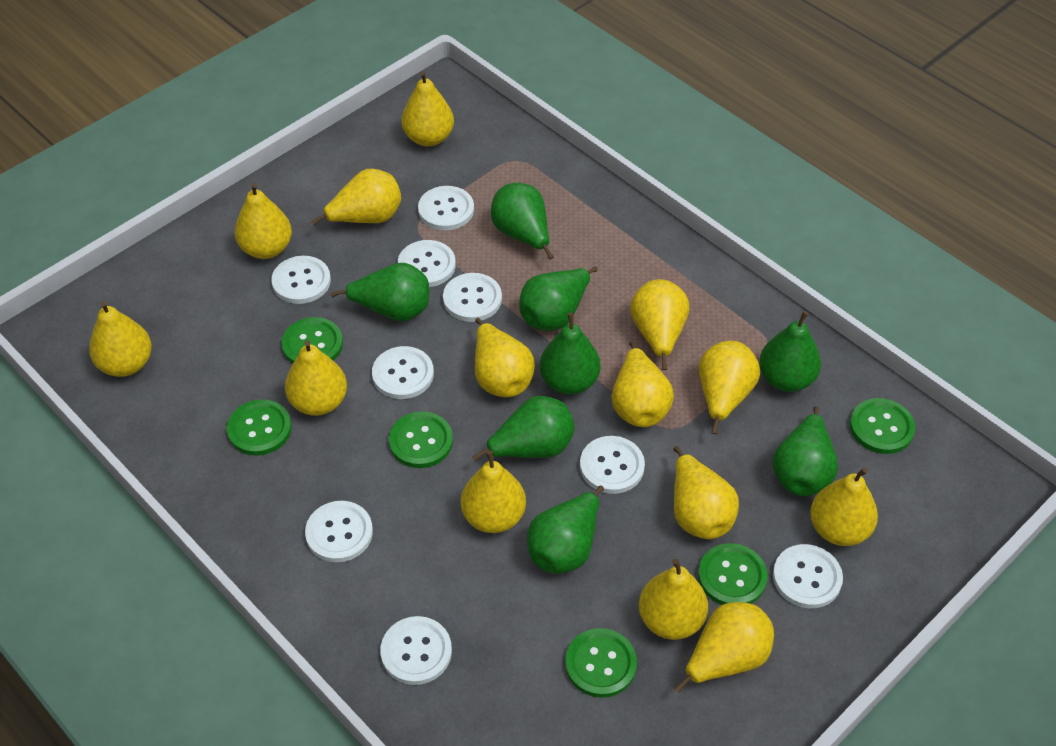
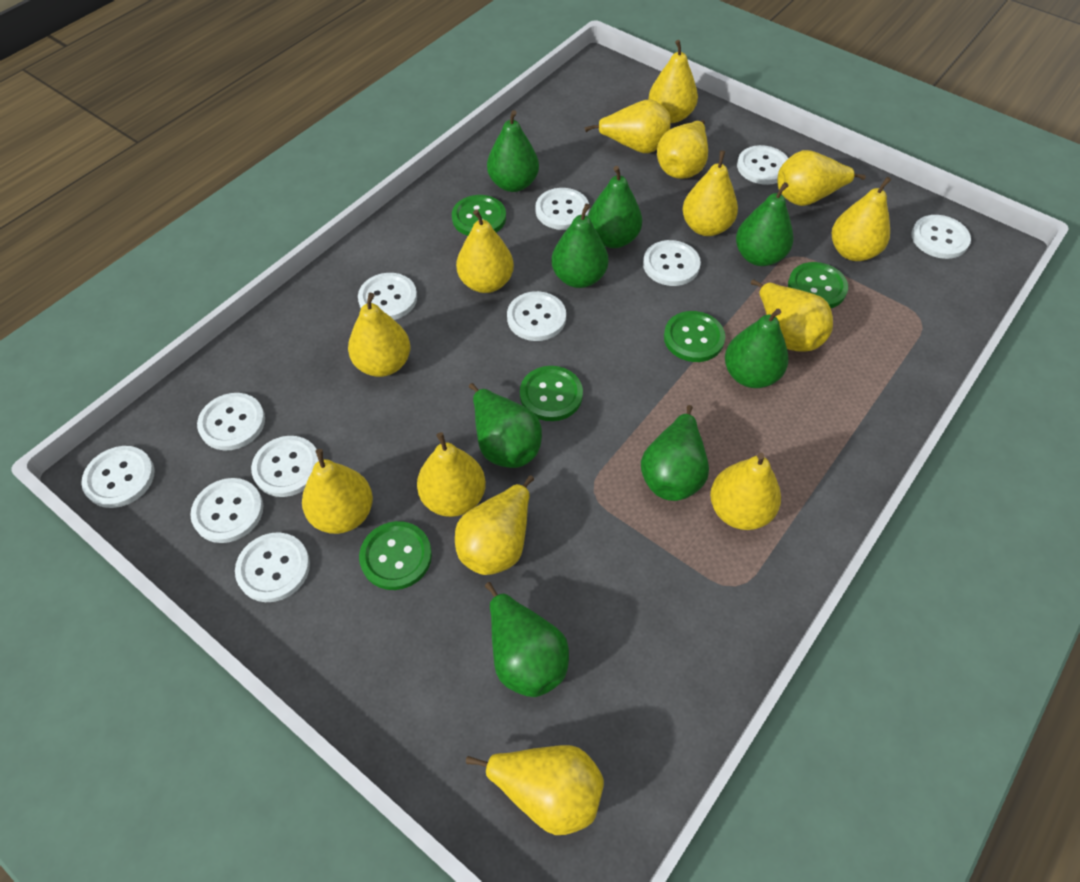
green button: [227,400,292,456] [282,317,343,364] [389,411,453,468] [565,628,637,698] [698,543,768,605] [850,398,915,454] = 6 -> [359,521,432,590] [452,195,506,236] [520,366,583,421] [664,311,725,362] [788,262,848,308] = 5
white button: [271,256,331,304] [305,501,373,562] [372,346,434,399] [380,616,452,685] [398,240,456,287] [418,186,474,230] [443,273,502,322] [580,436,645,494] [773,544,843,608] = 9 -> [81,446,155,508] [190,478,263,543] [197,393,265,451] [235,532,310,602] [251,436,319,497] [358,273,417,320] [507,291,566,341] [535,188,589,230] [643,240,701,286] [737,145,788,185] [911,215,971,259] = 11

